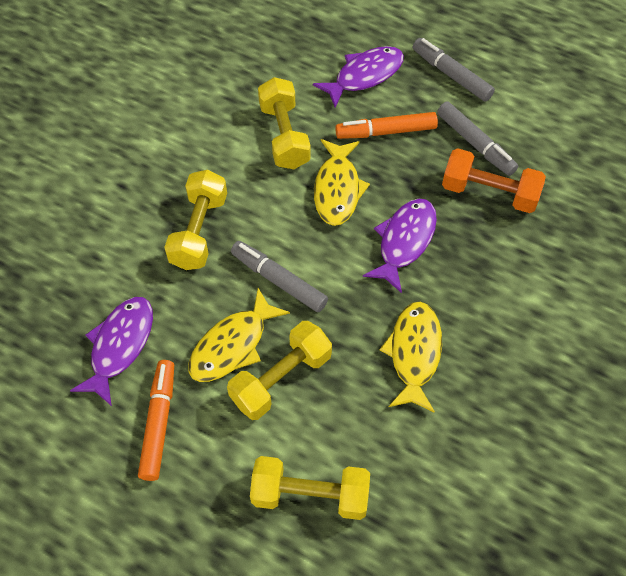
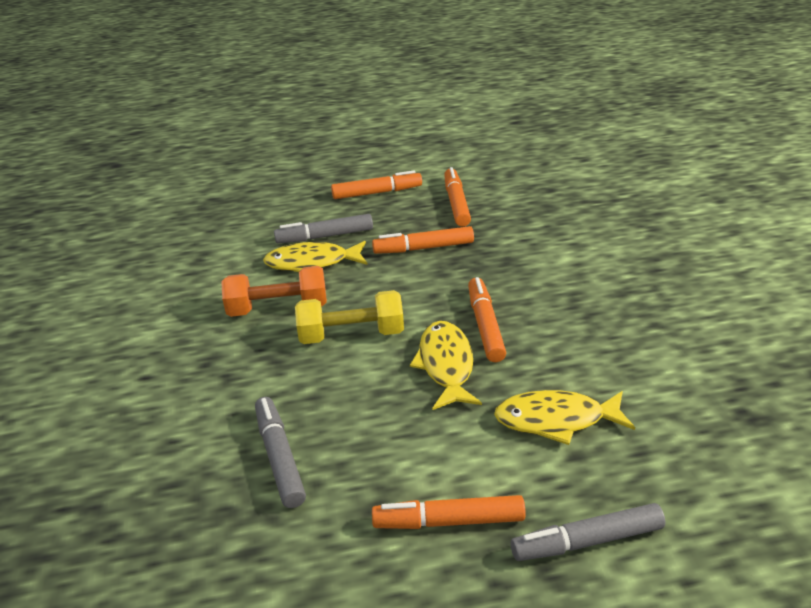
orange marker: [138,360,174,481] [335,112,438,139] = 2 -> [331,170,422,199] [372,226,474,254] [372,495,526,529] [444,167,471,227] [468,277,506,362] = 5
purple fish: [70,297,153,406] [313,46,404,108] [363,199,437,293] = 3 -> none = 0
yellow dumbbell: [164,170,227,270] [227,321,332,420] [250,456,370,520] [258,77,311,169] = 4 -> [295,290,404,344] = 1

